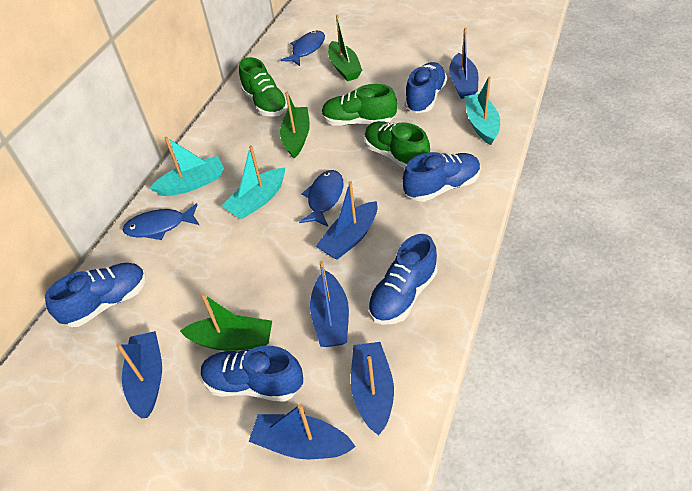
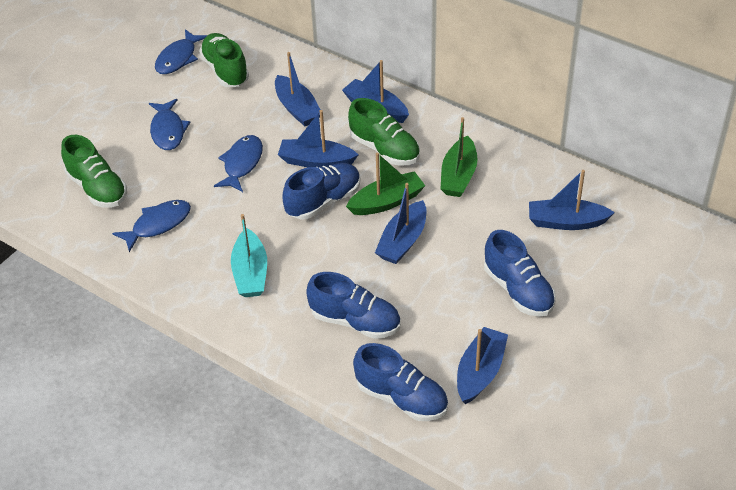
blue fish: [123,203,199,240] [280,31,325,66] [299,170,343,227] = 3 -> [112,200,191,252] [149,99,190,150] [155,29,207,74] [214,135,263,192] = 4
blue shoe: [45,263,146,327] [201,346,303,402] [368,234,437,325] [403,152,481,202] [405,62,447,113] = 5 -> [283,163,361,219] [306,272,401,339] [353,343,448,421] [484,230,556,317] = 4
green boat: [180,293,272,351] [280,92,310,158] [328,15,362,81] = 3 -> [346,153,425,215] [441,117,477,197] = 2
turquoise boat: [150,137,224,196] [221,145,285,219] [465,77,500,145] = 3 -> [231,214,267,297] = 1

